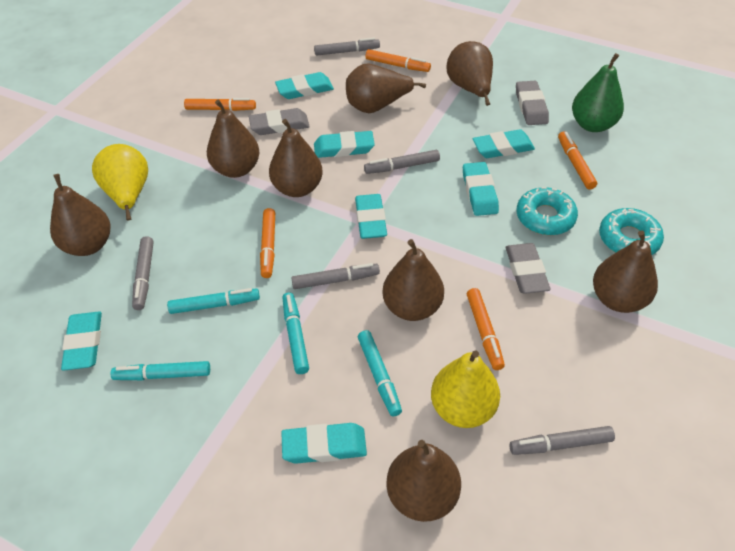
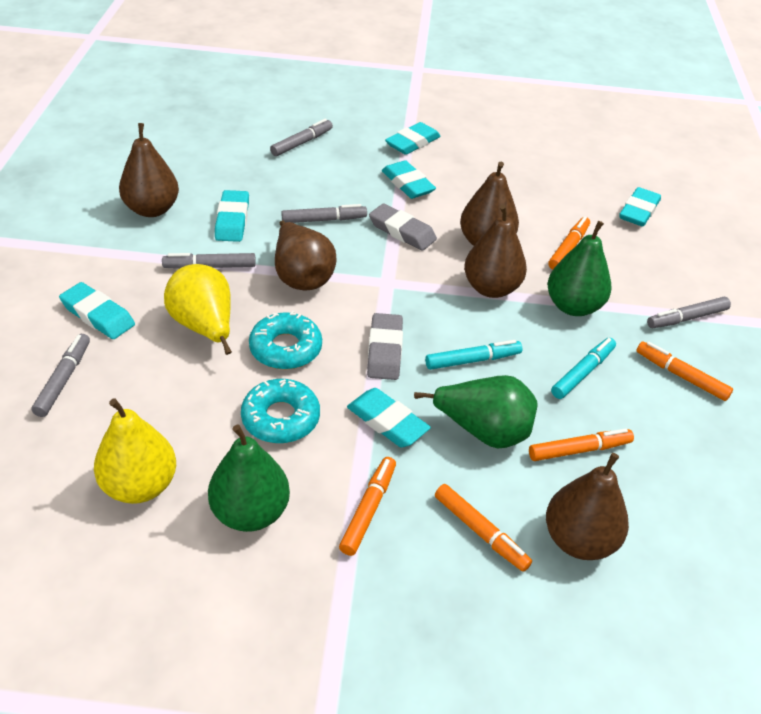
brown pear: [50,174,111,256] [207,100,260,178] [269,119,323,197] [346,64,426,113] [383,239,444,321] [386,440,461,522] [447,41,493,106] [593,230,658,313] = 8 -> [119,123,179,217] [275,220,337,291] [460,162,519,246] [464,204,527,298] [546,453,629,560] = 5
green pear: [572,53,624,132] = 1 -> [208,425,290,532] [414,375,538,449] [547,221,612,316] = 3
grey eraser: [249,108,310,135] [505,243,551,294] [516,81,549,125] = 3 -> [367,313,403,380] [369,203,437,251] = 2
turquoise eraser: [61,312,102,371] [275,72,334,99] [281,423,367,464] [314,131,375,158] [355,194,387,239] [463,162,499,216] [473,129,535,158] = 7 -> [59,282,135,339] [215,190,249,242] [347,388,431,447] [382,160,436,199] [385,122,441,155] [619,187,661,227] = 6
turquoise marker: [110,361,210,380] [167,288,260,314] [283,293,309,374] [358,330,402,416] = 4 -> [425,340,522,370] [551,338,616,399] = 2

